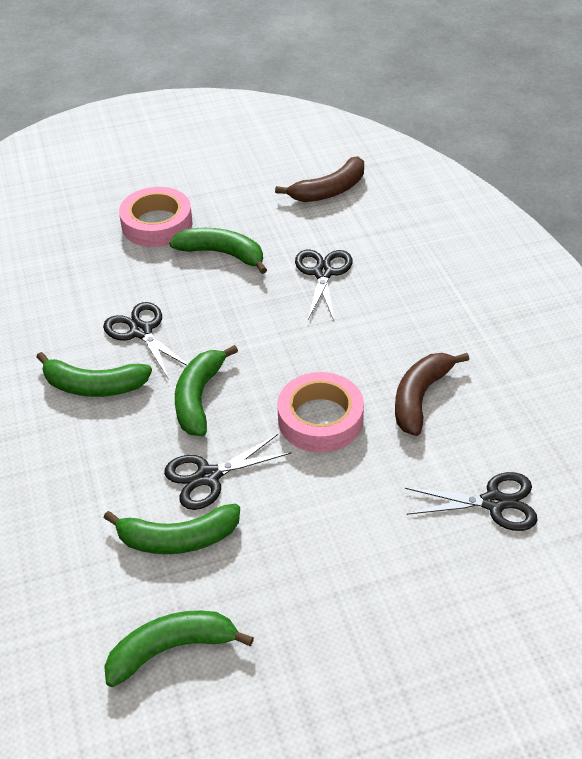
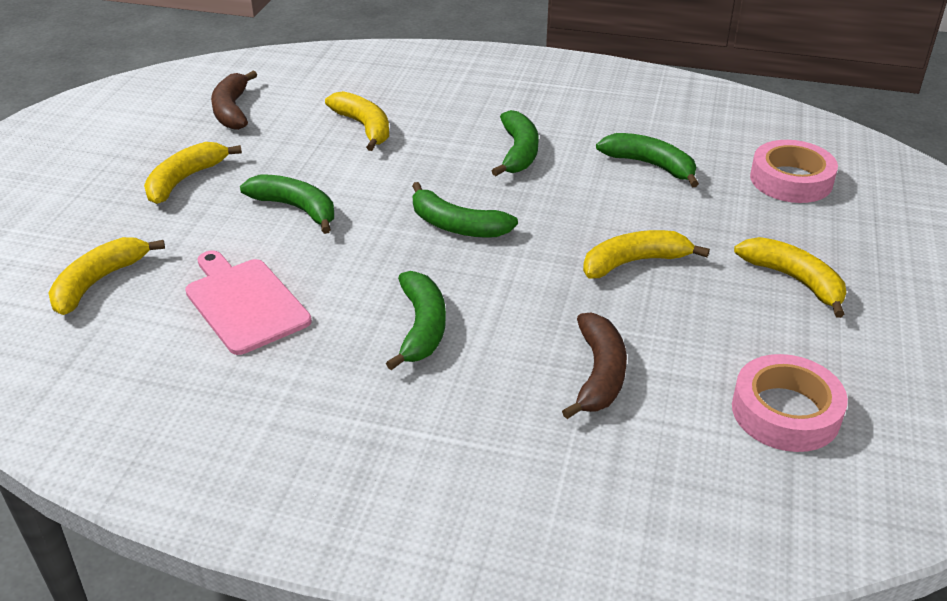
black scissors: [103,302,188,380] [164,434,292,510] [295,250,352,320] [405,472,537,531] = 4 -> none = 0
pink cutting board: none = 0 -> [185,251,312,355] = 1
yellow banana: none = 0 -> [49,237,165,315] [144,142,242,204] [325,91,389,151] [583,230,710,279] [734,237,846,318] = 5

